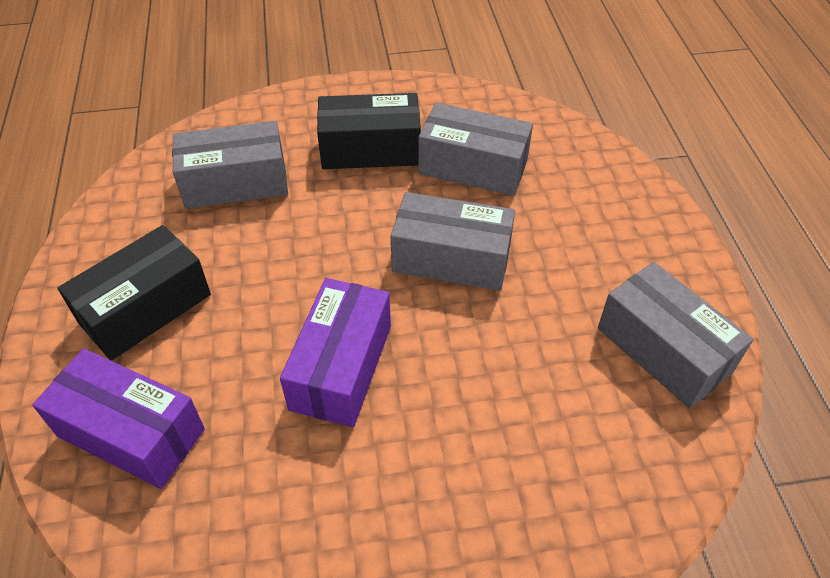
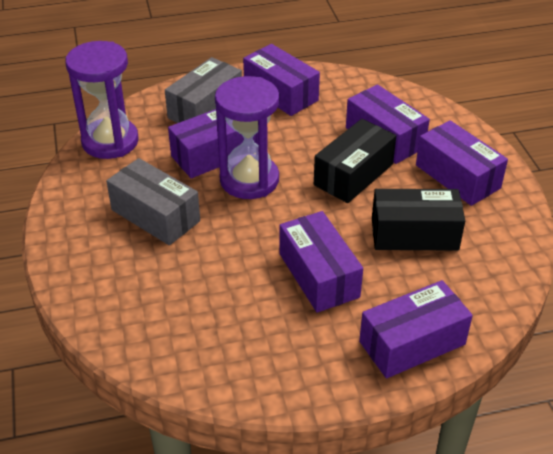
grey box: [172,121,288,209] [391,192,515,291] [418,103,533,196] [598,262,753,409] = 4 -> [106,158,200,245] [165,57,242,123] = 2
purple box: [32,348,205,489] [280,278,391,427] = 2 -> [168,109,256,178] [243,44,320,116] [279,211,363,313] [346,84,430,164] [359,280,473,378] [416,120,508,206] = 6
purple hourglass: none = 0 -> [65,41,139,159] [215,76,279,199] = 2

